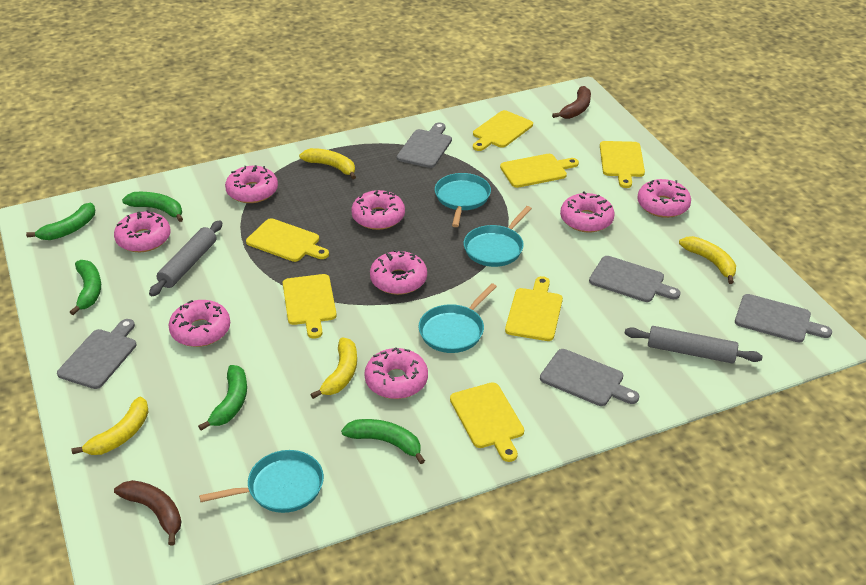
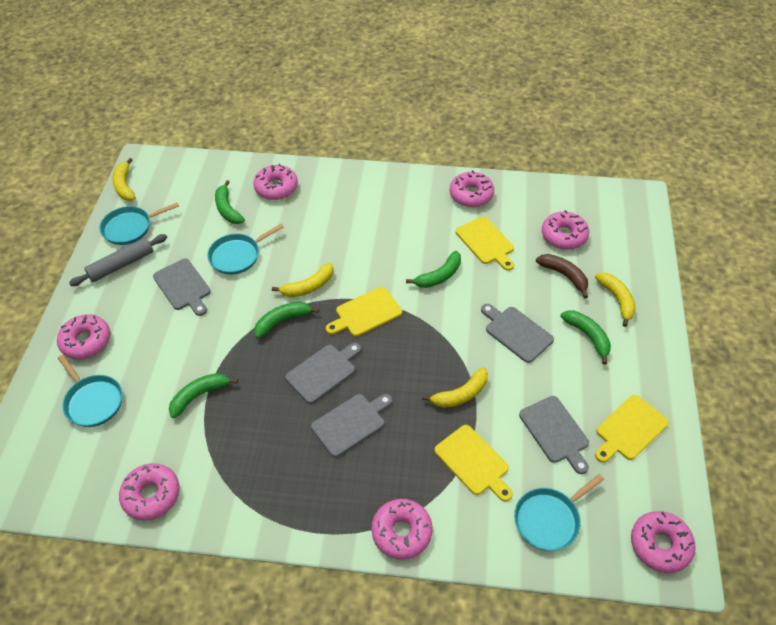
brown banana: [114,480,182,546] [552,86,591,119] = 2 -> [536,254,588,298] = 1
grey rolling pin: [149,220,222,296] [624,326,763,364] = 2 -> [69,234,167,286] = 1
pink donut: [114,210,171,252] [169,300,230,347] [225,165,278,203] [351,190,405,230] [365,347,428,399] [370,250,427,295] [560,191,615,233] [637,179,691,218] = 8 -> [57,314,110,359] [119,463,180,521] [253,164,298,200] [371,499,433,559] [450,170,494,207] [542,210,589,250] [631,511,696,573] = 7
yellow cutting board: [246,218,329,262] [283,274,337,339] [450,382,524,462] [473,110,533,151] [500,154,579,188] [505,276,563,341] [600,141,645,188] = 7 -> [326,287,402,337] [434,425,513,502] [456,216,514,271] [595,395,669,463] = 4

